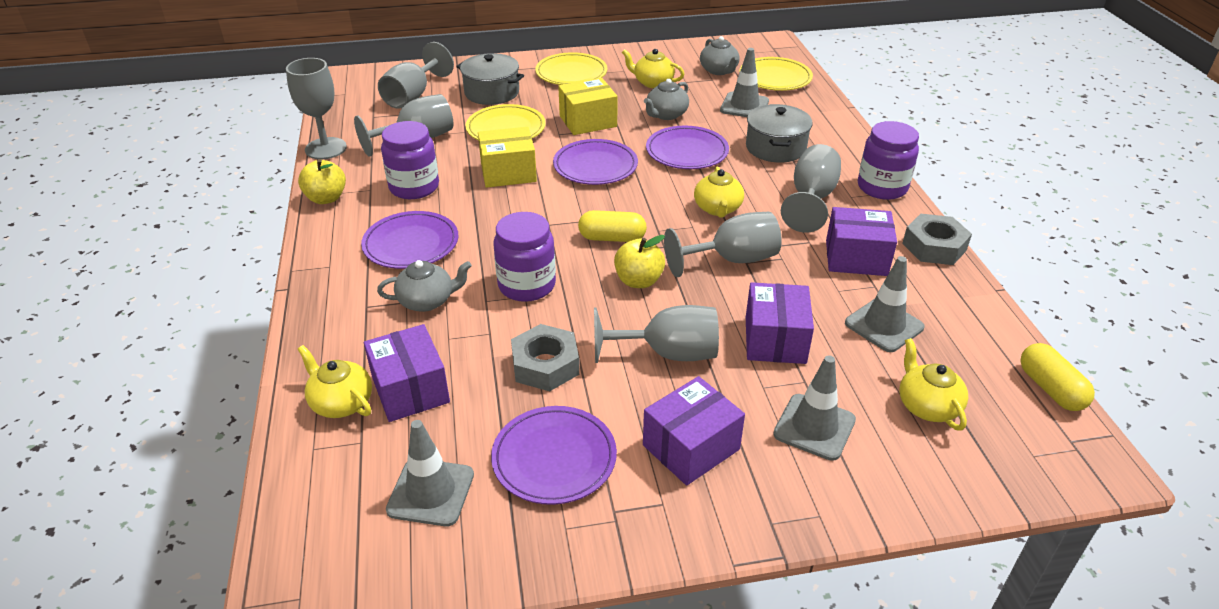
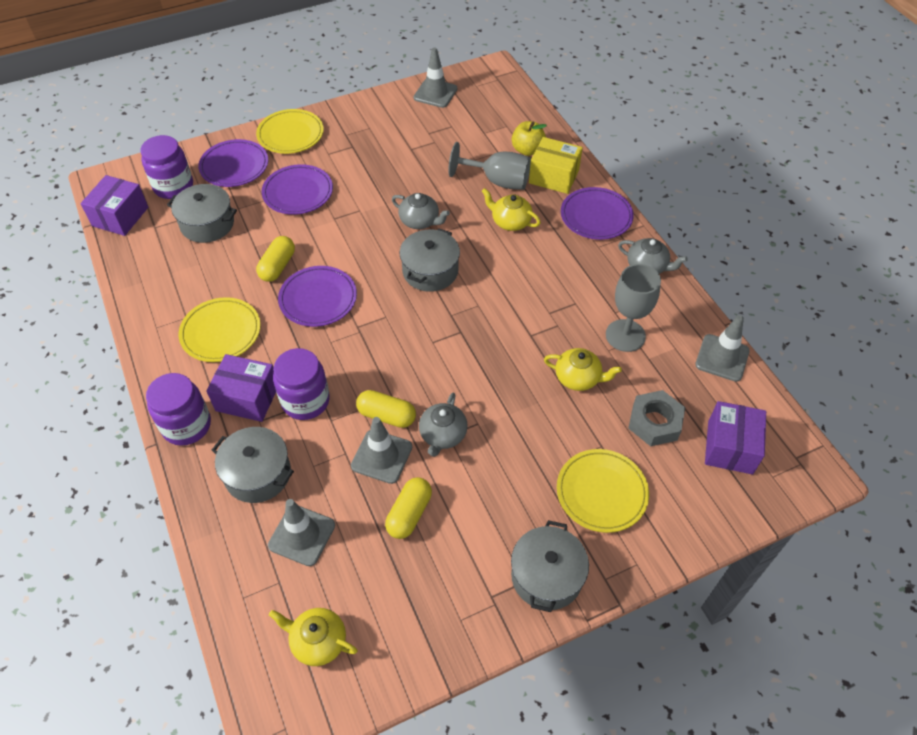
grey goblet: [286,58,347,159] [354,94,453,156] [378,42,454,109] [594,305,719,363] [664,211,782,277] [781,144,841,233] = 6 -> [448,142,531,190] [606,264,661,352] = 2
grey nut: [511,324,579,391] [902,214,972,265] = 2 -> [628,390,685,446] = 1
grey pot: [456,53,524,105] [746,104,813,163] = 2 -> [167,184,237,243] [212,427,294,503] [400,228,460,292] [511,520,589,612] = 4
purple box: [364,324,450,422] [643,376,745,486] [746,282,814,364] [826,207,897,276] = 4 -> [81,175,148,236] [206,354,276,422] [705,401,766,475] = 3
yellow apple: [298,159,346,204] [614,235,665,288] = 2 -> [512,121,547,156] = 1
yellow box: [478,127,537,188] [558,78,617,135] = 2 -> [529,137,583,194] = 1
yellow capsule: [578,210,647,242] [1020,343,1095,411] = 2 -> [256,236,295,282] [356,390,416,428] [385,477,432,539] = 3
yellow teapot: [298,345,372,418] [622,49,685,88] [694,167,744,218] [900,338,968,431] = 4 -> [269,608,358,666] [482,188,541,231] [544,348,622,391] = 3

